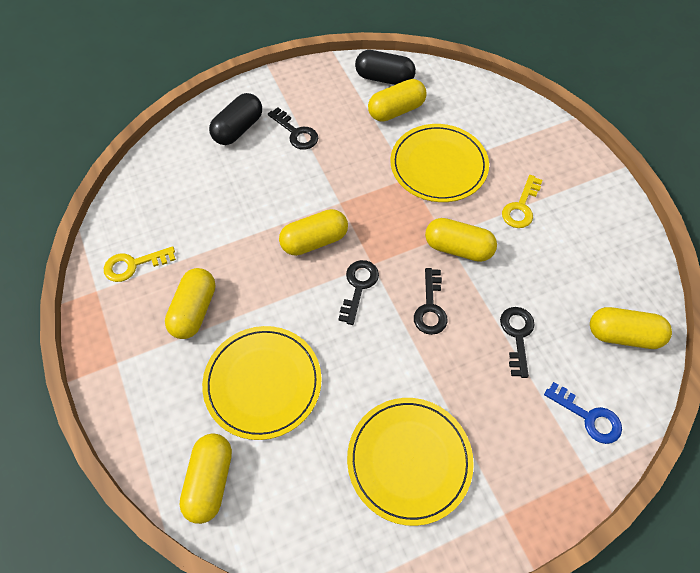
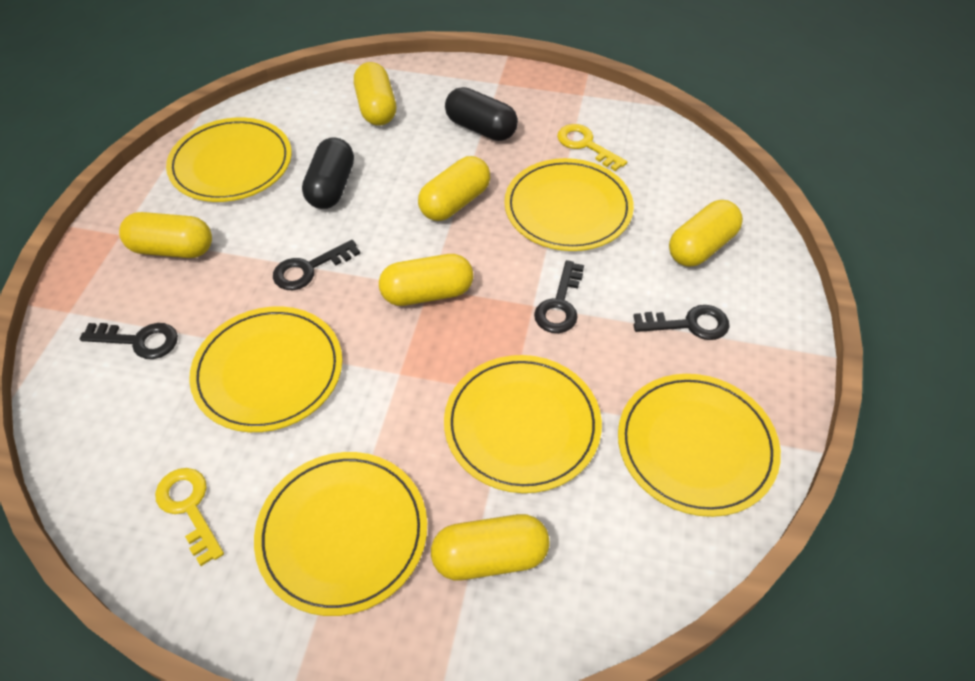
blue key: [544,382,622,444] = 1 -> none = 0
yellow plate: [202,326,322,440] [347,398,474,526] [390,124,489,202] = 3 -> [166,118,292,202] [189,306,342,432] [254,452,427,616] [444,355,602,493] [504,158,634,251] [618,374,781,517] = 6

